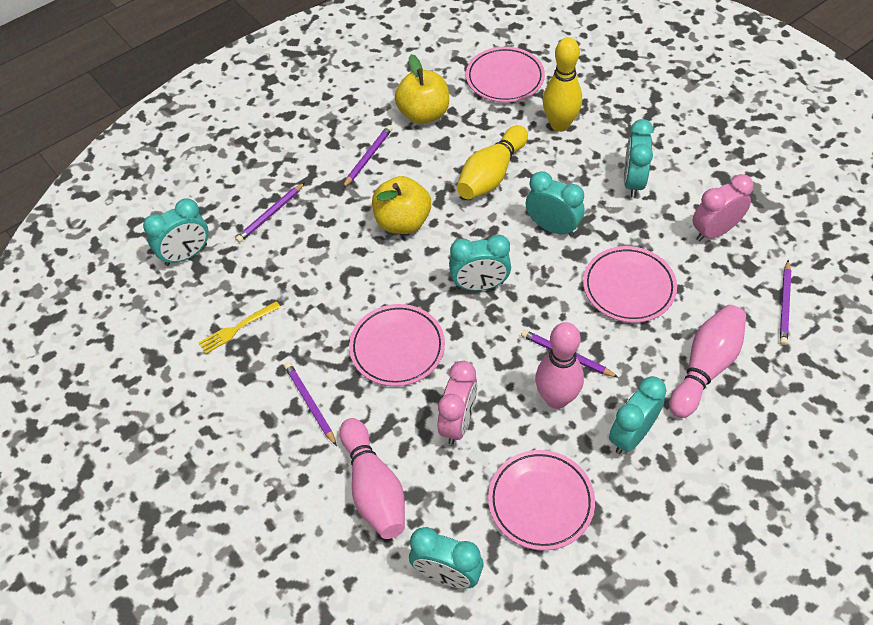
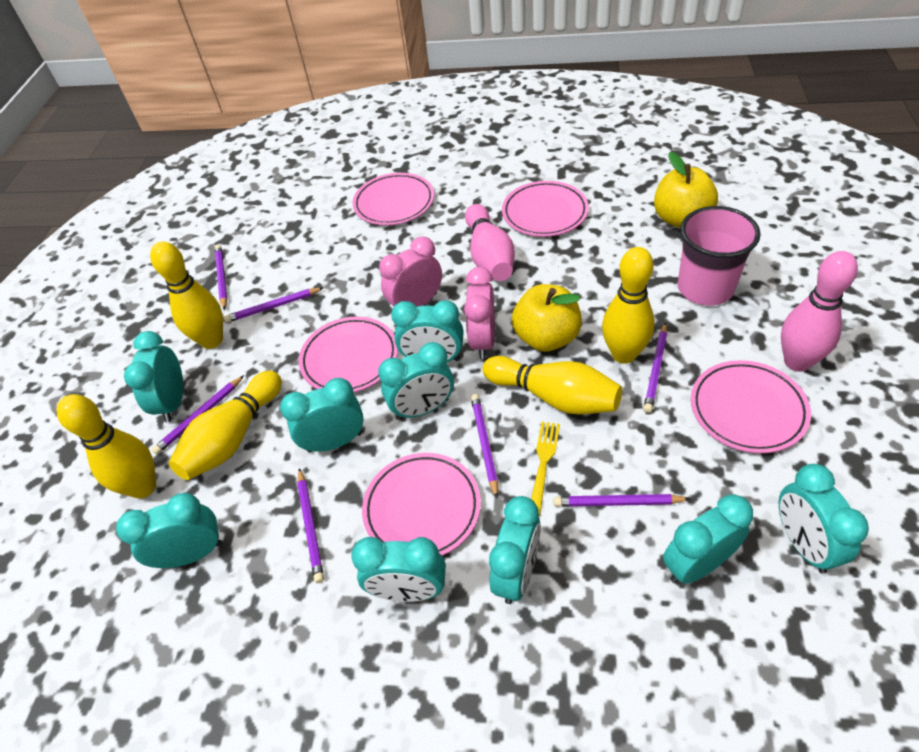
pink bowling pin: [340,418,405,539] [535,322,584,409] [669,305,746,418] = 3 -> [465,204,515,281] [781,251,858,372] = 2
pink cup: none = 0 -> [678,206,761,306] = 1
pink plate: [349,304,445,386] [466,47,545,102] [488,450,595,551] [583,246,677,323] = 4 -> [299,316,398,393] [352,173,434,225] [362,453,481,556] [502,181,589,237] [691,360,811,453] = 5
purple pencil: [235,182,305,243] [284,362,337,446] [343,125,392,188] [521,330,619,378] [780,260,791,345] = 5 -> [152,375,244,455] [215,245,227,310] [224,288,323,323] [297,468,324,583] [471,394,498,499] [554,494,690,507] [643,322,667,413] = 7
turquoise clock: [143,198,209,266] [409,527,484,588] [449,235,511,291] [526,171,585,237] [609,376,666,454] [624,119,654,198] = 6 -> [116,493,222,568] [124,331,183,423] [280,378,364,453] [351,537,446,602] [378,342,454,420] [391,300,463,363] [489,496,541,604] [663,494,753,584] [779,464,869,574] = 9
yellow bowling pin: [457,125,528,199] [543,37,582,132] = 2 -> [57,394,156,499] [150,242,223,349] [169,371,282,480] [482,356,622,415] [602,247,655,364] = 5

